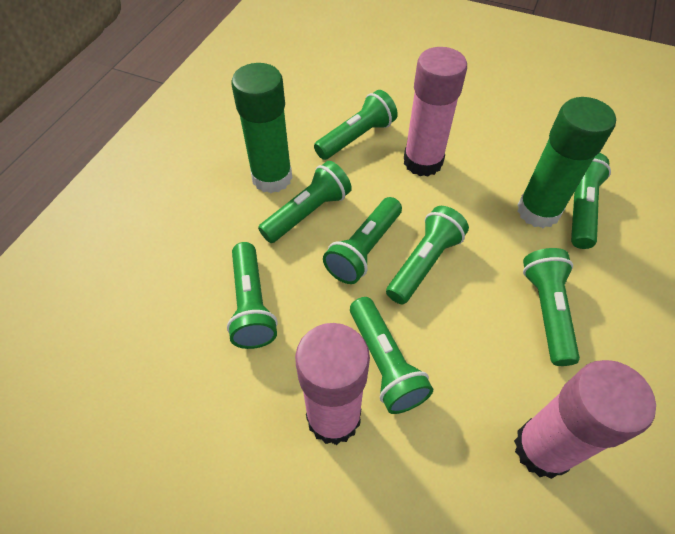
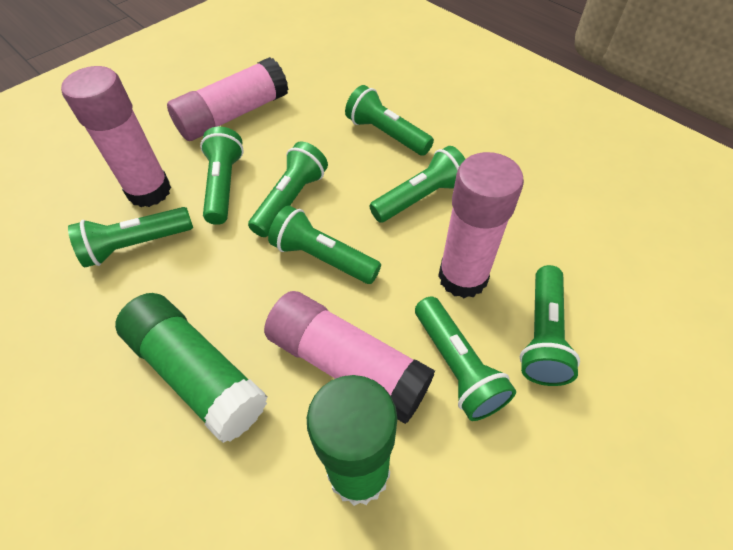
pink glue stick: [295,323,370,445] [404,47,467,177] [514,360,656,479] = 3 -> [61,66,171,207] [167,57,288,141] [264,291,435,424] [438,152,524,298] = 4

